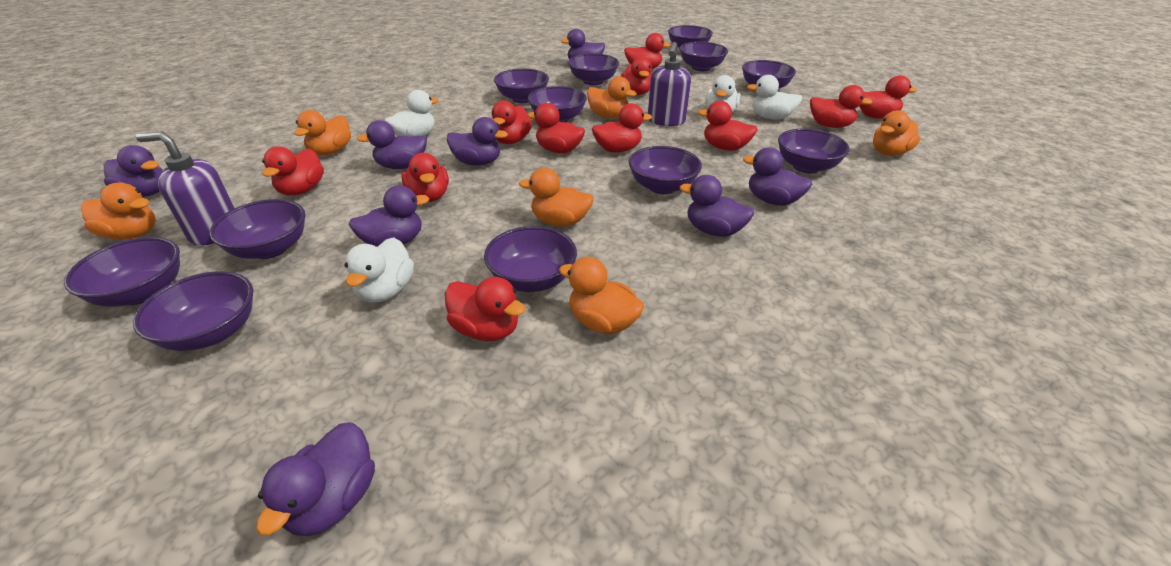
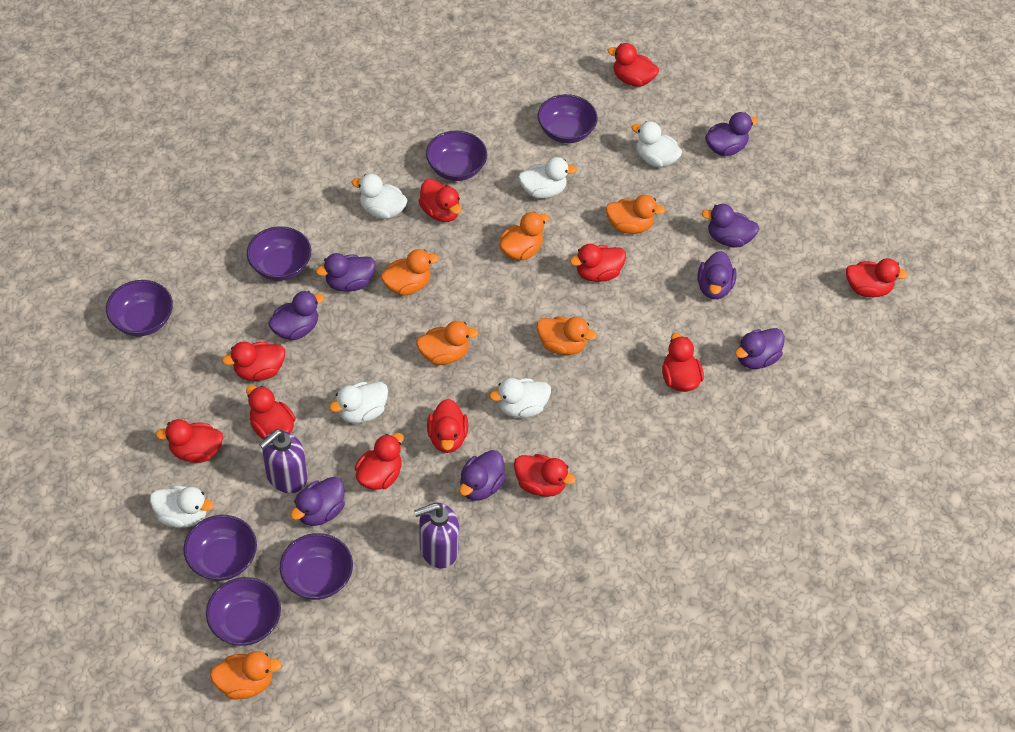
purple bowl: [64,237,180,307] [133,271,253,351] [210,199,306,259] [484,226,577,292] [494,69,549,103] [528,86,587,122] [568,53,619,85] [629,146,702,194] [668,25,713,50] [680,42,728,71] [742,60,796,89] [778,129,850,174] = 12 -> [106,280,173,336] [183,515,257,581] [206,577,281,646] [247,226,311,281] [280,533,353,600] [426,130,487,181] [538,94,598,143] = 7
white duck: [344,237,414,303] [385,90,438,136] [705,75,741,112] [747,75,802,119] = 4 -> [150,485,214,528] [329,382,388,423] [352,174,407,219] [489,378,551,418] [518,157,577,199] [631,121,682,168] = 6

